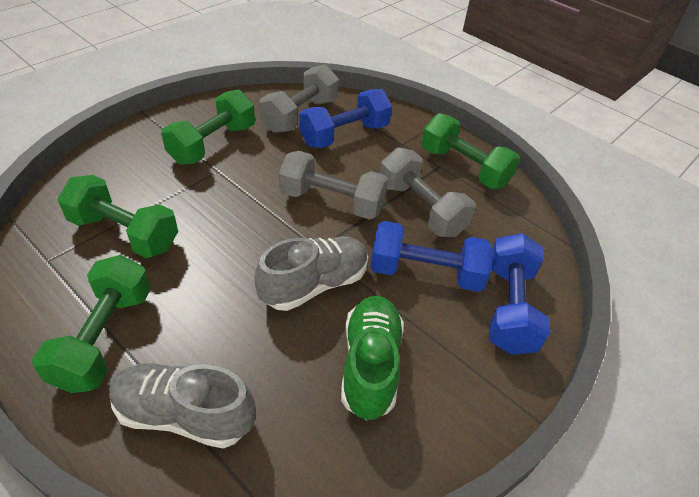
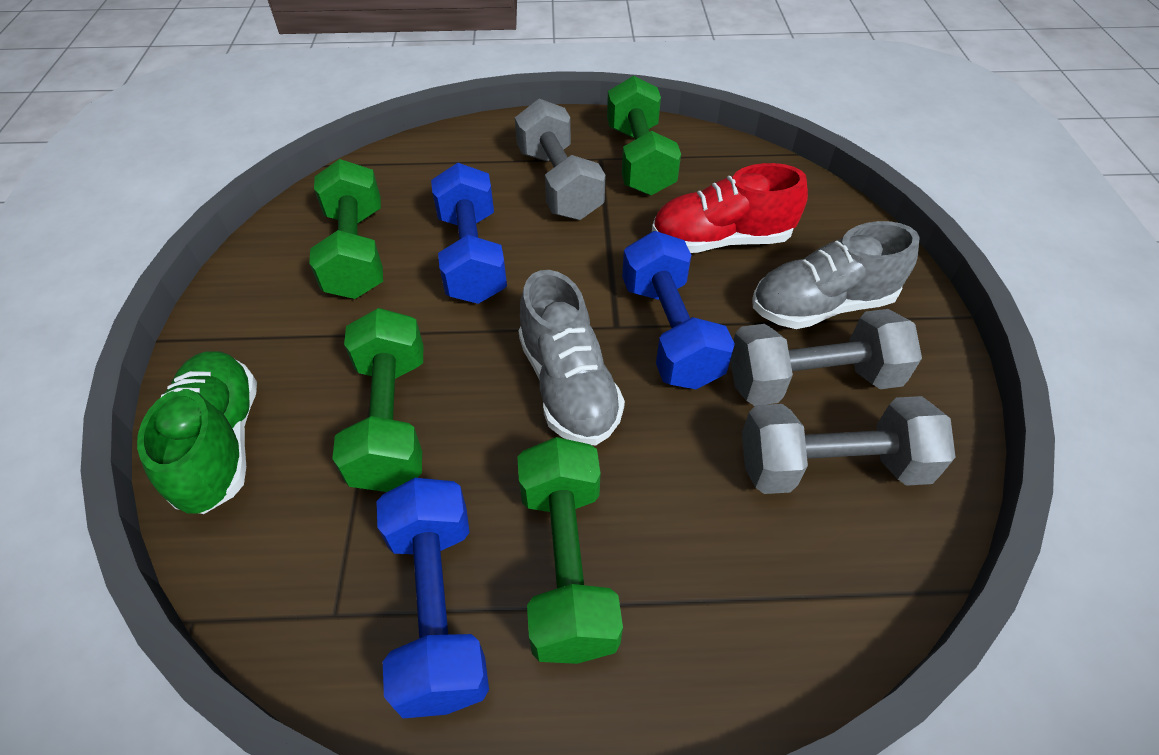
red shoe: none = 0 -> [652,163,808,253] = 1

